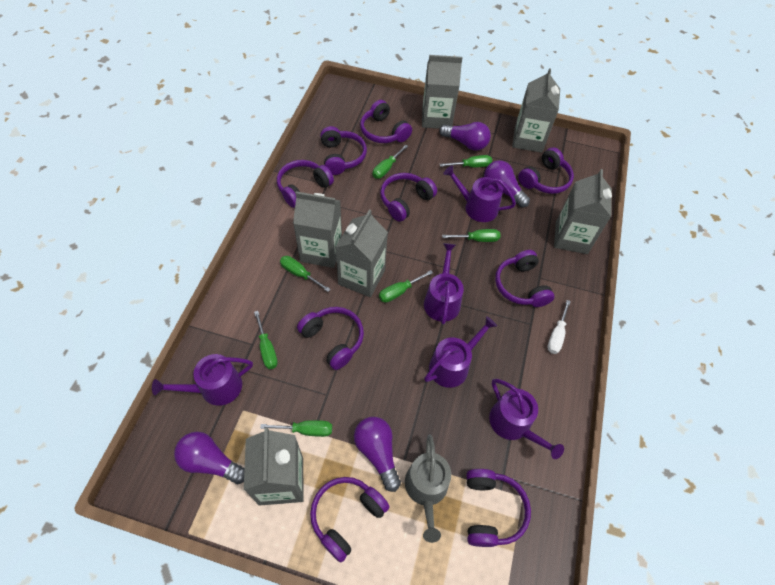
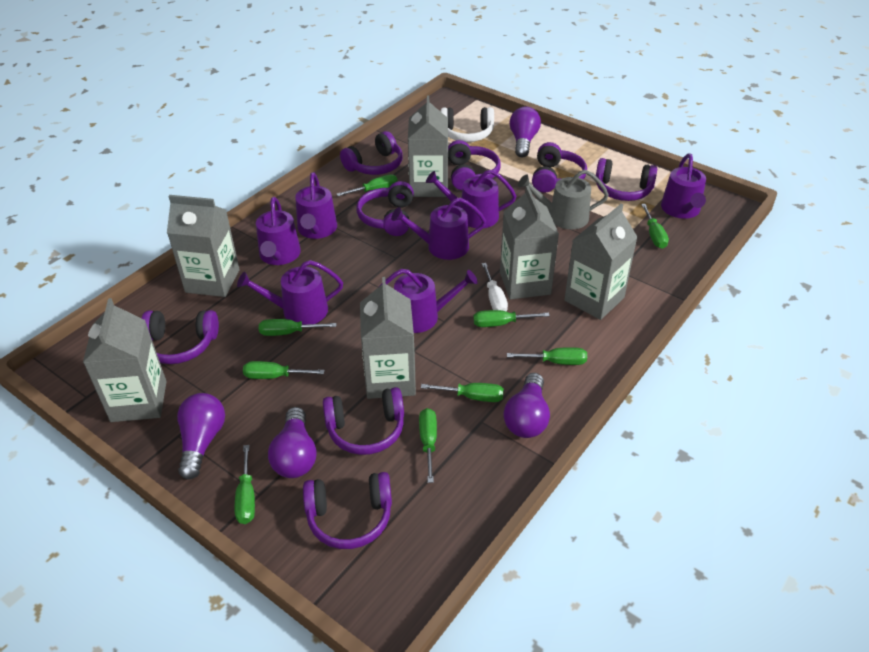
green screwdriver: [254,311,278,369] [260,420,332,437] [280,256,331,292] [373,144,408,179] [379,270,433,303] [440,155,492,167] [442,229,500,242] = 7 -> [235,445,255,524] [243,361,325,379] [259,319,336,336] [337,174,398,196] [419,408,437,483] [421,383,504,402] [473,310,550,327] [507,347,587,365] [641,204,669,249] = 9
purple headphones: [277,160,334,208] [297,307,364,370] [310,477,390,562] [320,126,367,175] [360,100,412,143] [380,173,437,222] [467,469,531,547] [495,250,554,307] [518,147,574,194] = 9 -> [142,310,219,364] [303,472,392,549] [323,387,404,455] [340,131,403,175] [357,181,414,236] [448,140,501,190] [532,142,587,192] [596,158,657,201] = 8
purple watering can: [152,354,253,406] [424,243,464,325] [424,316,497,388] [443,165,516,222] [489,379,564,459] = 5 -> [237,260,343,325] [256,197,301,265] [295,172,337,239] [379,269,478,333] [391,198,486,260] [426,170,516,228] [661,153,706,219] = 7
white headphones: none = 0 -> [441,107,494,142] = 1

